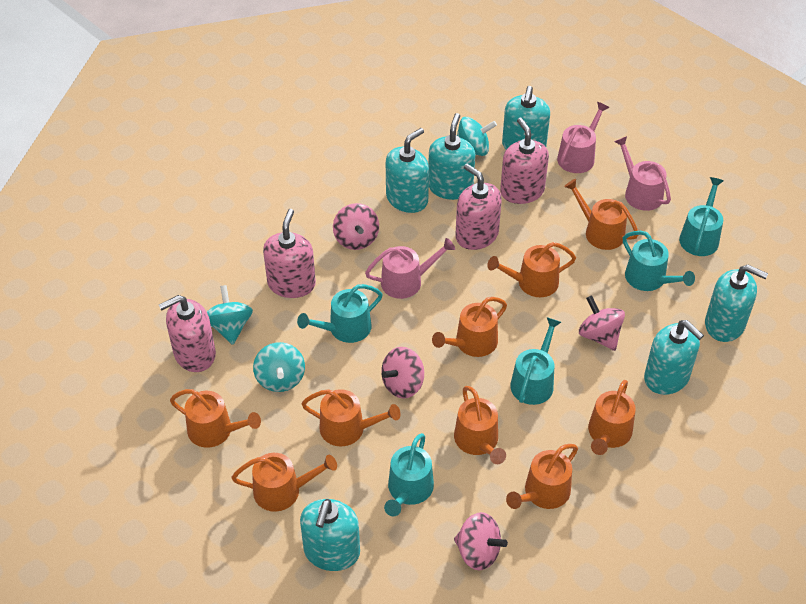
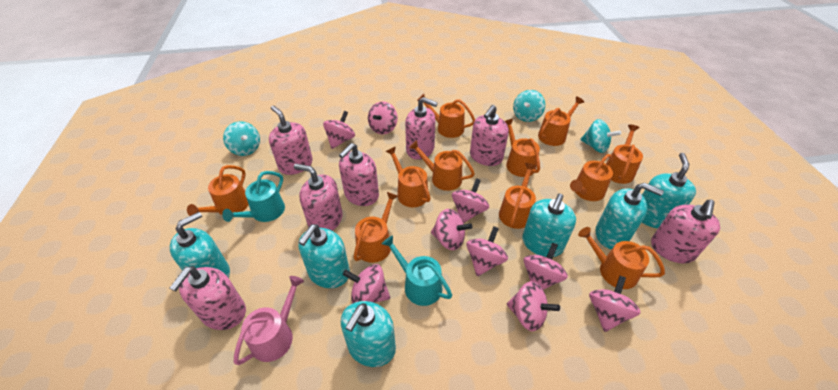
orange watering can: [170,389,261,448] [231,453,337,512] [301,389,401,446] [432,297,507,357] [454,386,506,464] [487,242,576,297] [506,444,578,509] [564,179,638,250] [588,380,636,455] = 9 -> [187,165,249,216] [354,192,398,263] [385,147,431,207] [409,140,475,191] [417,94,475,138] [499,163,536,229] [505,119,540,177] [538,96,584,146] [570,154,613,201] [578,227,665,289] [606,125,643,184] = 11
pink soap dispenser: [159,295,216,372] [263,209,316,298] [455,164,502,250] [500,118,549,204] = 4 -> [170,266,246,330] [269,105,313,175] [294,164,343,231] [339,143,379,206] [405,97,437,160] [470,105,509,166] [651,200,720,263] = 7
pink spinning top: [333,203,379,250] [381,347,424,399] [454,512,508,571] [579,295,625,351] = 4 -> [323,111,355,149] [343,264,390,303] [368,101,398,134] [431,209,472,250] [452,178,489,223] [466,226,508,276] [507,281,560,331] [524,243,568,290] [589,276,641,332] = 9
pink watering can: [365,238,455,299] [557,102,609,173] [614,136,671,211] = 3 -> [234,276,304,365] = 1
turquoise watering can: [297,284,383,343] [384,433,434,517] [510,317,561,405] [623,231,695,291] [679,177,724,256] = 5 -> [222,171,285,222] [382,235,452,306] = 2

